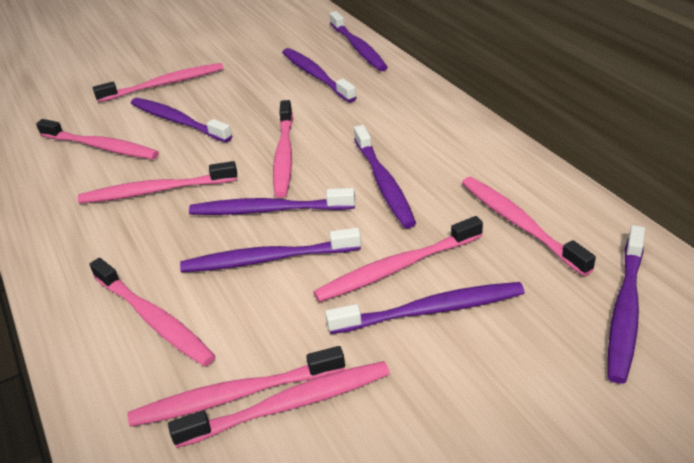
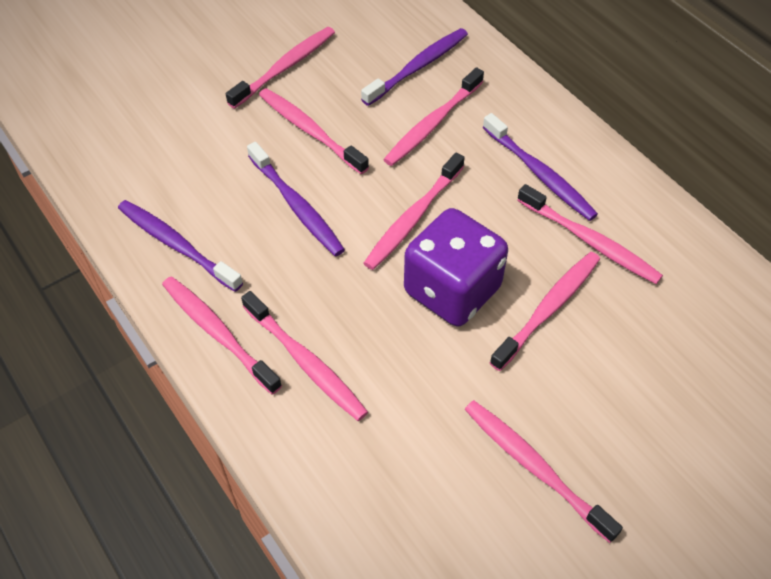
purple dice: none = 0 -> [404,208,508,326] = 1
purple toothbrush: [131,98,232,142] [180,228,361,272] [189,188,355,215] [282,48,357,102] [325,282,525,334] [329,11,388,71] [354,125,416,228] [608,225,645,384] = 8 -> [118,200,243,292] [247,142,345,256] [361,28,468,106] [483,113,598,221] = 4

